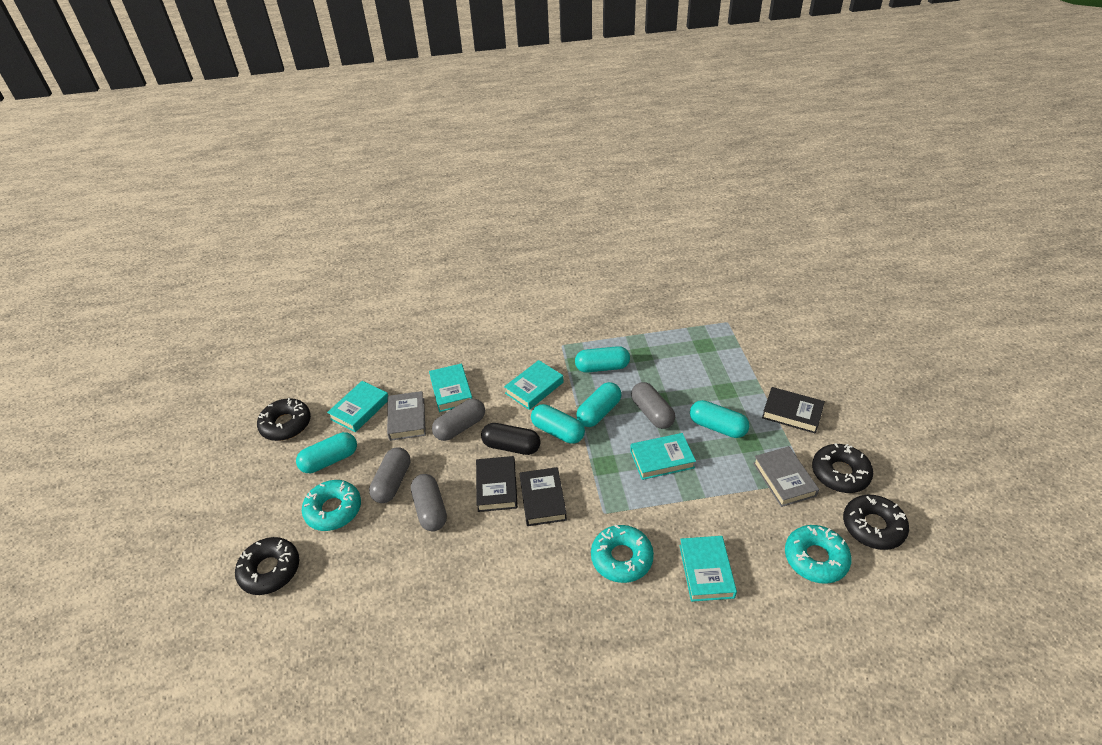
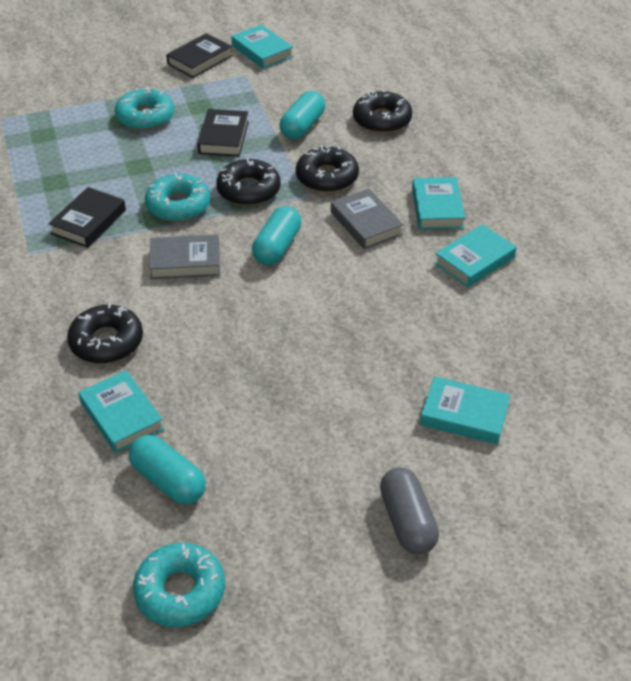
black capsule: [481,423,540,455] = 1 -> none = 0
grey capsule: [369,447,410,503] [411,474,447,531] [432,398,485,441] [631,382,675,429] = 4 -> [380,467,439,555] = 1
turquoise capsule: [296,432,357,473] [531,404,585,444] [575,346,630,373] [576,382,622,427] [690,400,749,438] = 5 -> [129,435,206,504] [252,206,301,265] [280,91,325,140] = 3

